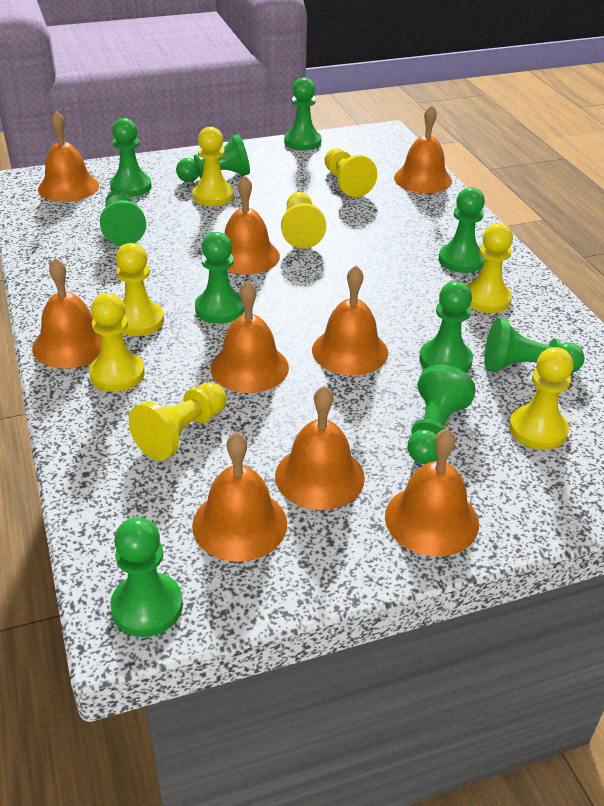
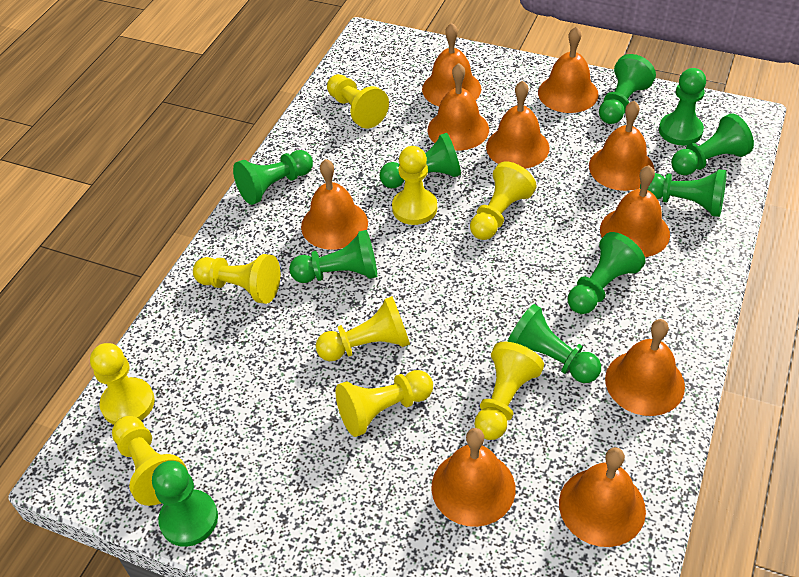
orange bell: [32,258,102,369] [38,111,99,202] [192,432,287,562] [210,280,289,393] [224,175,280,275] [275,386,365,510] [312,265,388,375] [385,428,479,557] [394,105,452,193] = 9 -> [301,159,368,250] [422,23,481,107] [427,63,489,150] [431,428,515,527] [486,80,550,169] [538,27,599,113] [559,447,646,547] [589,101,655,191] [600,165,670,257] [605,319,685,416] = 10
yellow pawn: [89,293,145,392] [116,243,164,336] [129,382,226,461] [192,127,234,206] [281,192,326,249] [325,148,377,197] [467,223,513,313] [509,347,573,450] = 8 -> [90,343,155,425] [112,416,187,506] [193,254,280,304] [316,296,410,361] [327,74,389,128] [336,370,433,437] [392,146,437,225] [470,162,536,240] [474,342,544,440] = 9

